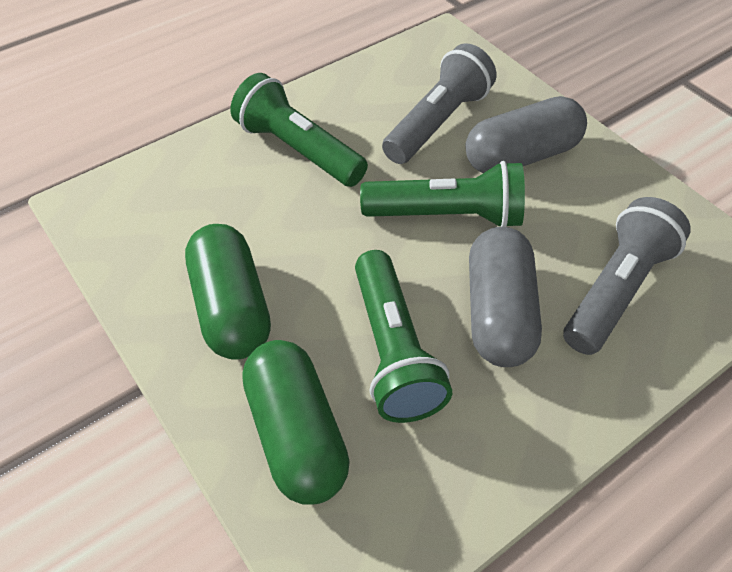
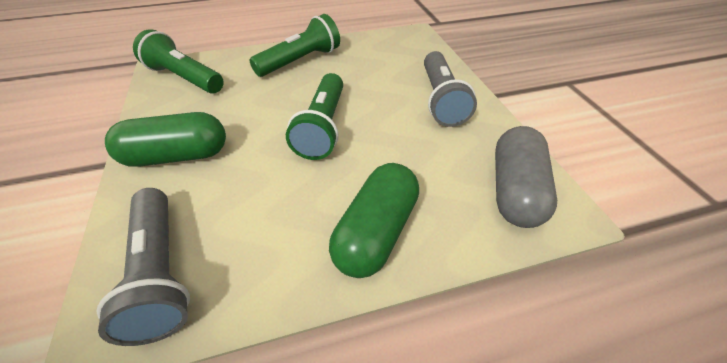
grey capsule: [465,96,587,173] [469,227,542,367] = 2 -> [495,126,557,228] = 1

